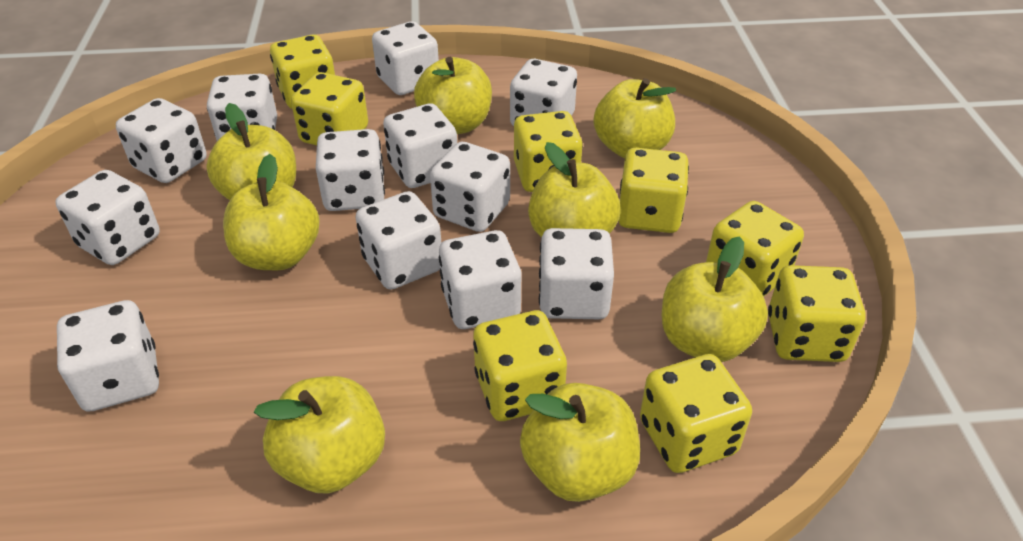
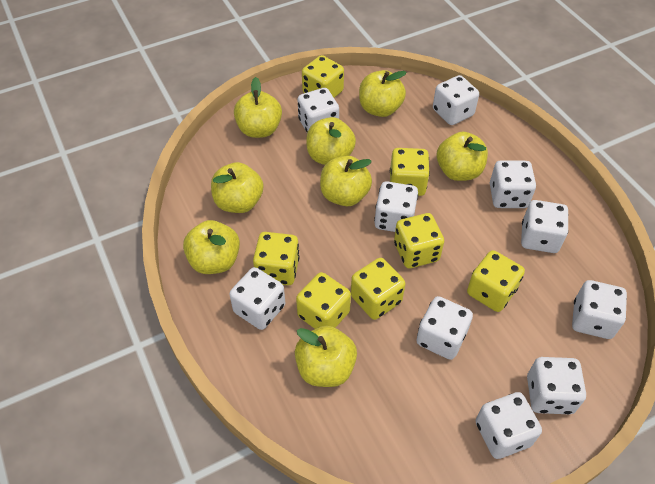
white dice: [55,170,160,265] [57,300,159,412] [116,98,207,183] [207,74,277,141] [316,129,385,211] [356,191,441,290] [372,21,439,95] [383,103,457,188] [430,142,510,232] [439,230,521,329] [510,59,577,126] [539,228,614,319] = 12 -> [229,267,285,330] [298,88,339,132] [374,181,418,232] [416,296,473,360] [433,75,479,125] [476,392,542,459] [490,160,536,208] [521,200,569,253] [527,357,586,414] [572,280,627,339] = 10
yellow dice: [270,34,335,109] [291,72,368,145] [473,310,567,421] [514,111,583,192] [618,148,689,233] [640,354,752,473] [706,201,804,297] [768,265,866,362] = 8 -> [253,232,299,285] [296,272,351,329] [302,55,344,98] [351,258,405,320] [390,148,430,196] [394,213,444,268] [467,250,525,312] = 7

